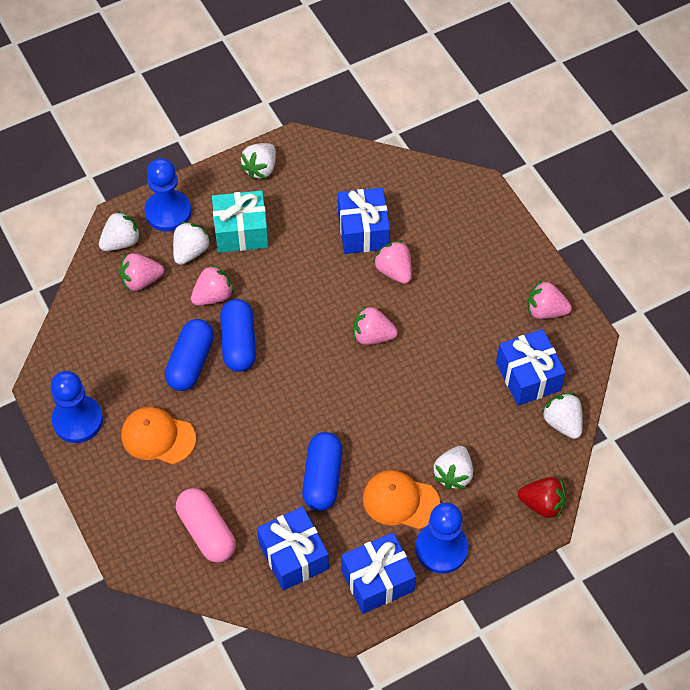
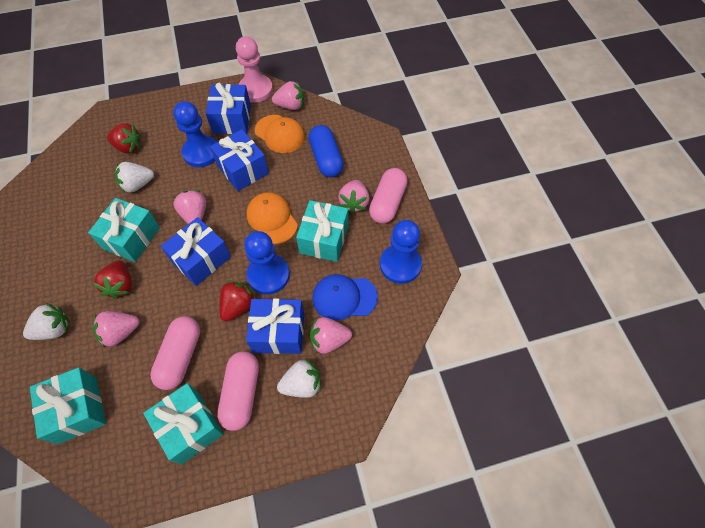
blue cap: none = 0 -> [312,274,378,321] = 1
blue capsule: [165,319,214,391] [220,299,256,372] [302,432,342,511] = 3 -> [309,125,344,177] = 1
pink capsule: [176,488,236,563] = 1 -> [150,316,200,390] [217,351,259,431] [369,168,408,224] = 3
pink pawn: none = 0 -> [236,36,273,103] = 1
red strawberry: [518,477,566,519] = 1 -> [93,261,132,299] [107,123,142,153] [219,281,256,321] = 3
turquoise gift: [212,190,268,253] = 1 -> [30,367,106,444] [88,198,160,262] [143,383,223,465] [296,200,349,262] = 4
white strawberry: [99,211,141,251] [173,222,211,265] [240,143,276,179] [433,446,473,490] [541,393,583,439] = 5 -> [23,303,69,340] [115,162,154,193] [277,359,321,398] = 3

